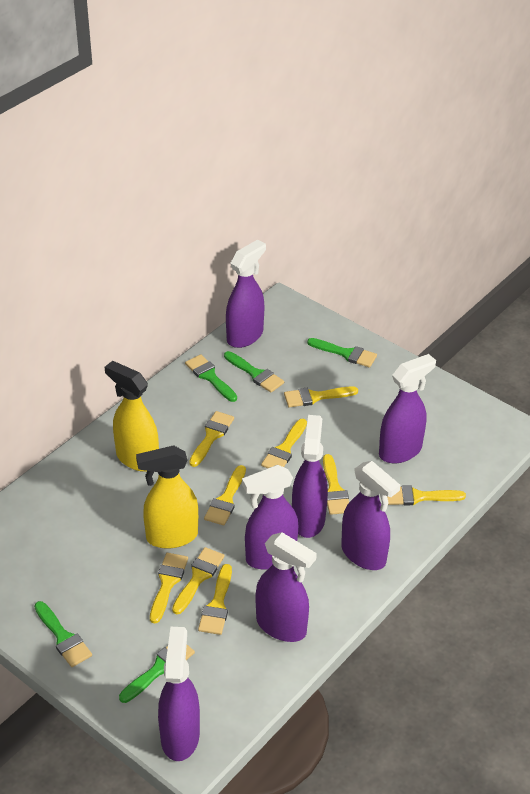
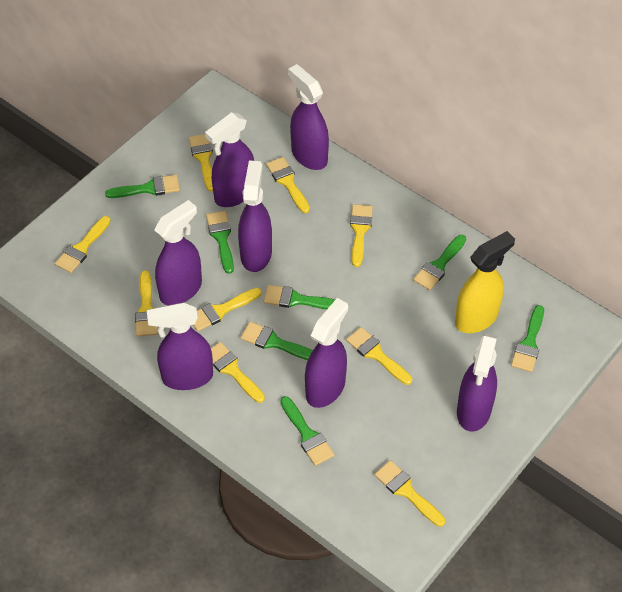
green brush: [34,601,92,667] [119,645,195,703] [185,354,237,402] [224,351,284,392] [307,338,377,368] = 5 -> [105,175,180,198] [206,211,234,274] [241,322,313,360] [264,285,335,309] [280,396,334,466] [413,235,466,290] [511,305,544,372] = 7
yellow spray bottle: [105,361,159,472] [136,445,198,549] = 2 -> [455,231,515,333] = 1

